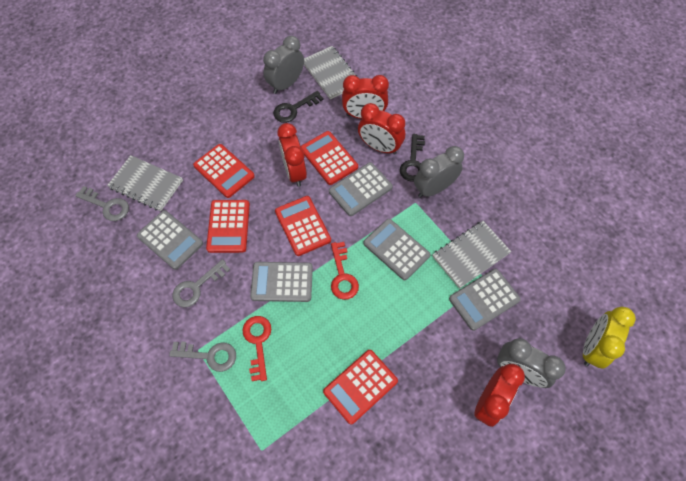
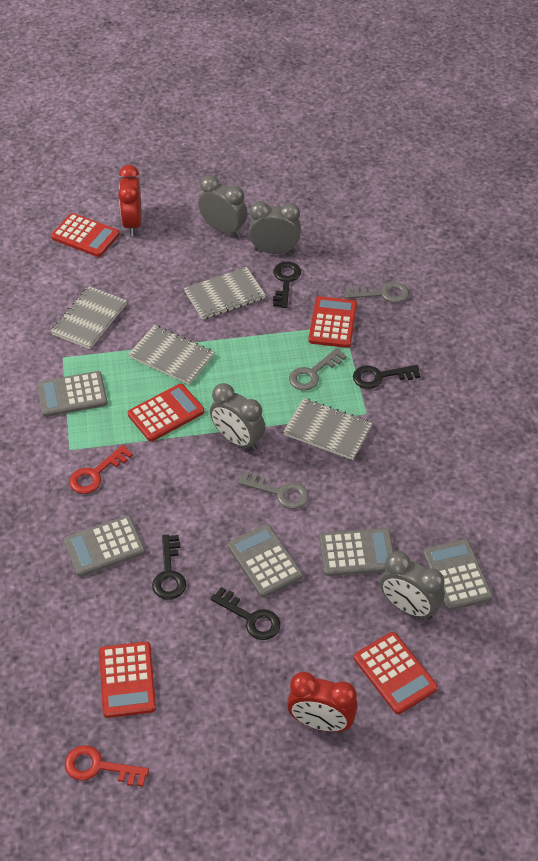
black key: [273,91,324,123] [400,134,425,182] = 2 -> [152,534,186,600] [210,587,280,640] [273,262,301,308] [353,365,420,389] = 4
grey clock: [263,36,304,94] [414,146,464,198] [497,338,566,388] = 3 -> [198,175,247,237] [210,383,266,451] [248,201,301,254] [380,551,445,620] = 4
grey notebook: [107,155,183,211] [304,46,360,99] [432,221,511,289] = 3 -> [51,286,127,349] [128,325,214,385] [184,267,266,320] [283,398,372,460] = 4
red clock: [278,123,307,187] [342,75,389,119] [358,103,405,155] [474,364,525,427] = 4 -> [118,165,142,236] [287,672,358,732] = 2
yellow clock: [583,306,636,369] = 1 -> none = 0

